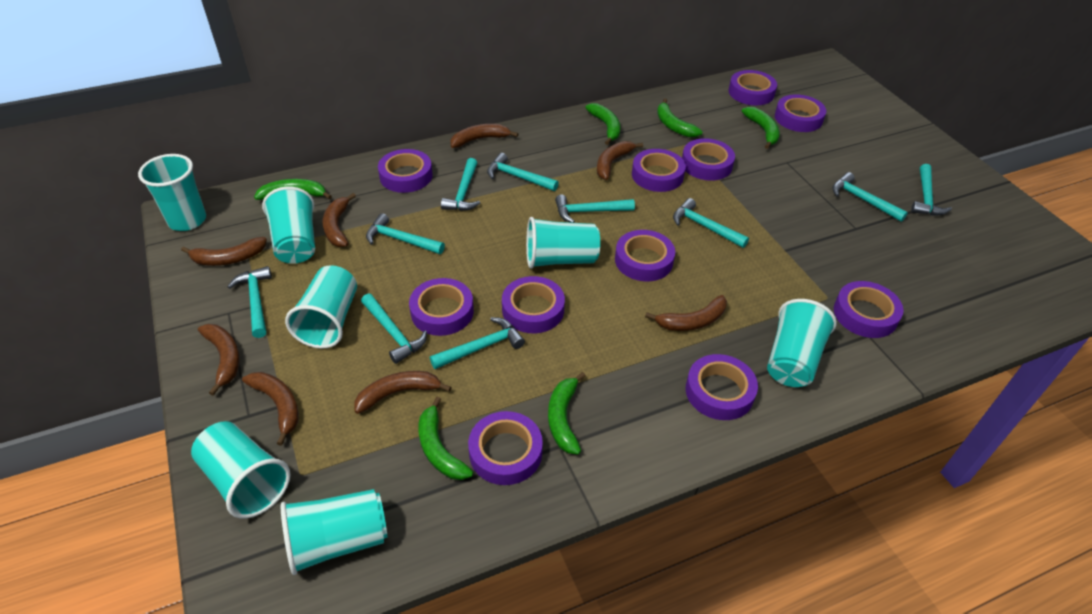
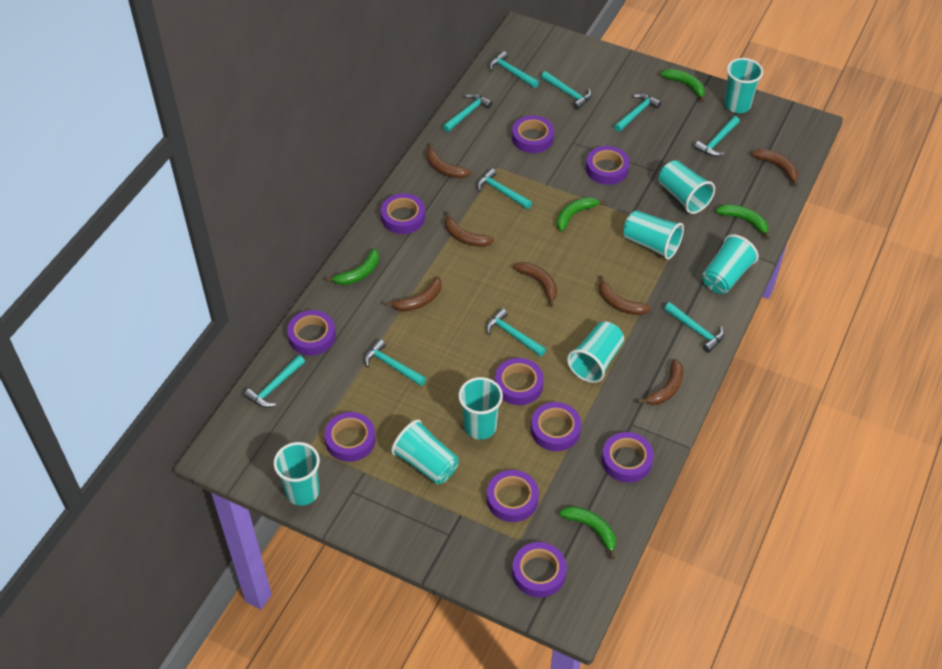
brown banana: [181,237,267,266] [198,324,240,396] [242,372,299,446] [323,193,356,247] [355,371,451,414] [450,124,518,148] [597,141,643,180] [645,295,727,331] = 8 -> [384,277,442,311] [426,143,471,178] [445,211,495,247] [513,262,557,307] [599,275,651,315] [637,359,684,405] [752,149,798,187] = 7
green banana: [254,179,332,200] [418,397,473,480] [548,372,586,454] [585,103,621,145] [657,99,703,137] [742,107,780,149] = 6 -> [325,248,379,285] [556,197,606,231] [559,506,616,559] [661,69,705,102] [716,204,770,240] = 5
purple tape: [378,149,433,193] [409,278,474,336] [468,411,543,485] [502,276,565,333] [615,230,675,281] [632,149,686,192] [682,138,735,181] [686,354,758,420] [728,70,777,105] [775,94,826,132] [834,281,904,338] = 11 -> [287,310,336,355] [324,412,376,462] [381,193,425,234] [487,470,539,522] [495,358,544,405] [512,116,554,153] [512,542,567,598] [531,402,581,451] [586,146,630,185] [602,432,654,483] = 10
turquoise cup: [138,154,206,231] [191,421,290,519] [262,187,315,264] [281,489,387,575] [285,265,357,349] [526,217,600,269] [767,299,837,387] = 7 -> [274,442,320,506] [391,420,459,484] [458,377,503,440] [567,321,624,383] [623,210,684,260] [659,160,715,214] [702,234,759,294] [724,58,763,113] = 8

